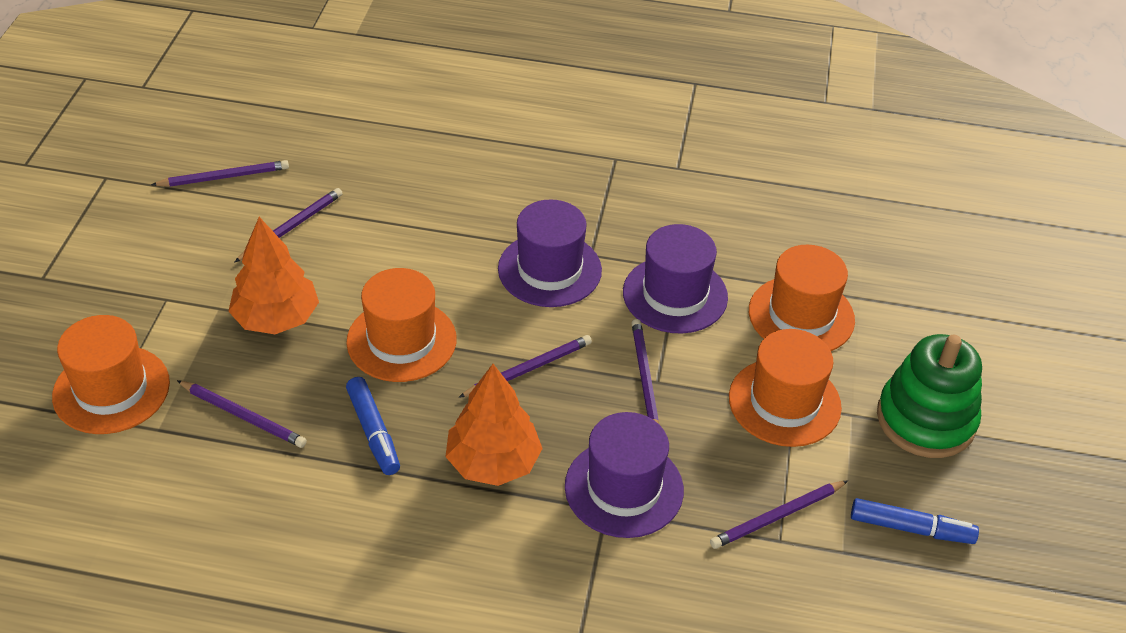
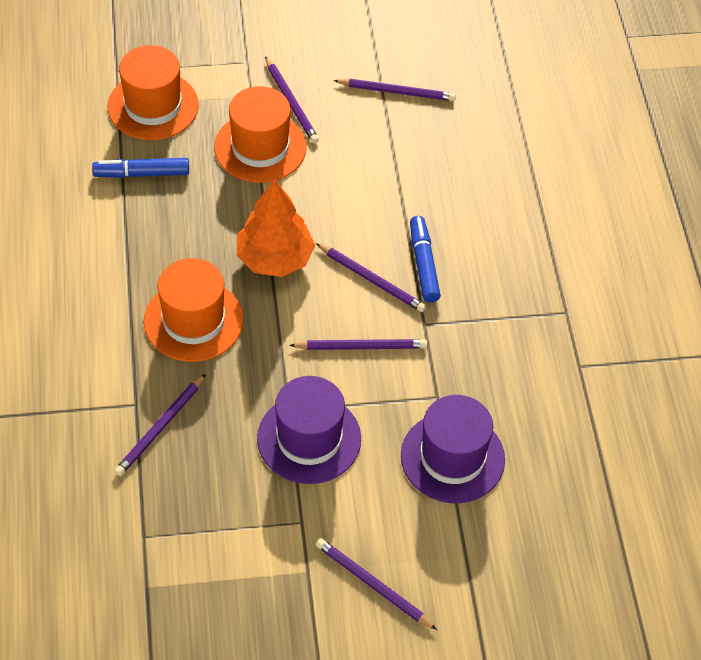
green stacking toy: [877,334,982,458] = 1 -> none = 0
orange hat: [52,315,170,434] [346,268,457,382] [729,329,842,447] [749,245,855,351] = 4 -> [108,45,199,140] [144,258,244,362] [214,86,306,183] = 3
orange tree: [228,217,319,334] [445,364,543,486] = 2 -> [237,179,315,277] = 1
purple hat: [498,199,602,307] [565,412,684,538] [623,224,728,333] = 3 -> [257,376,361,484] [401,395,505,503] = 2

